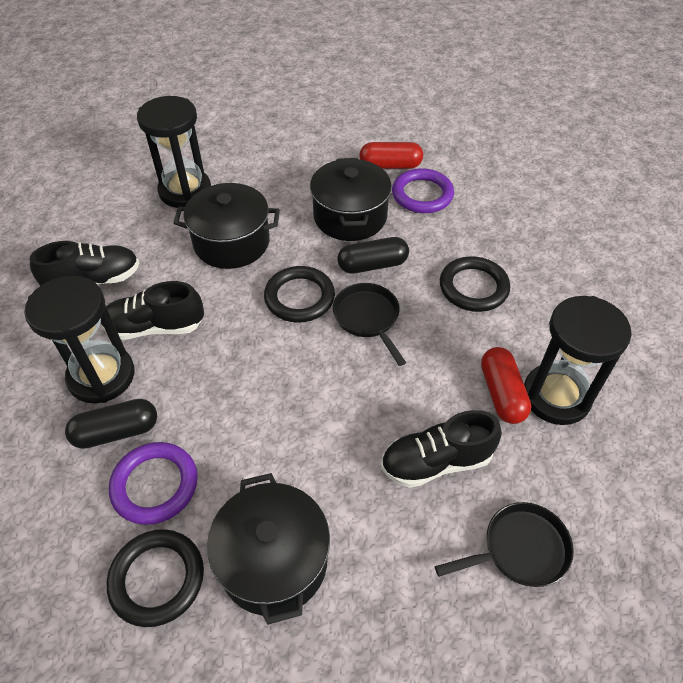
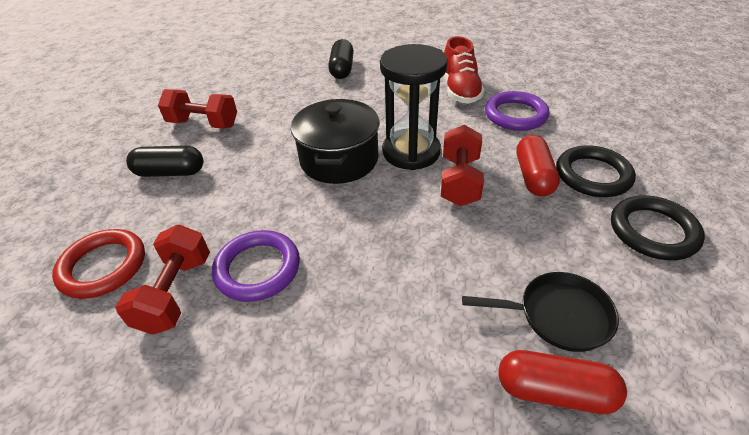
black hourglass: [24,276,134,404] [137,96,211,208] [524,296,632,425] = 3 -> [380,44,448,170] = 1
black pan: [333,283,406,366] [435,502,574,587] = 2 -> [462,272,619,352] = 1
black pot: [174,183,280,269] [207,473,330,625] [310,158,392,241] = 3 -> [291,99,380,184] = 1
black ring: [107,529,204,627] [264,266,335,323] [440,256,510,312] = 3 -> [557,145,636,197] [611,195,705,260] = 2
black shoe: [30,241,139,286] [101,281,204,340] [381,410,502,488] = 3 -> none = 0
red dumbbell: none = 0 -> [115,225,210,335] [158,89,237,129] [441,125,484,206] = 3
red ring: none = 0 -> [52,229,145,299] = 1
red shoe: none = 0 -> [444,36,485,104] = 1

